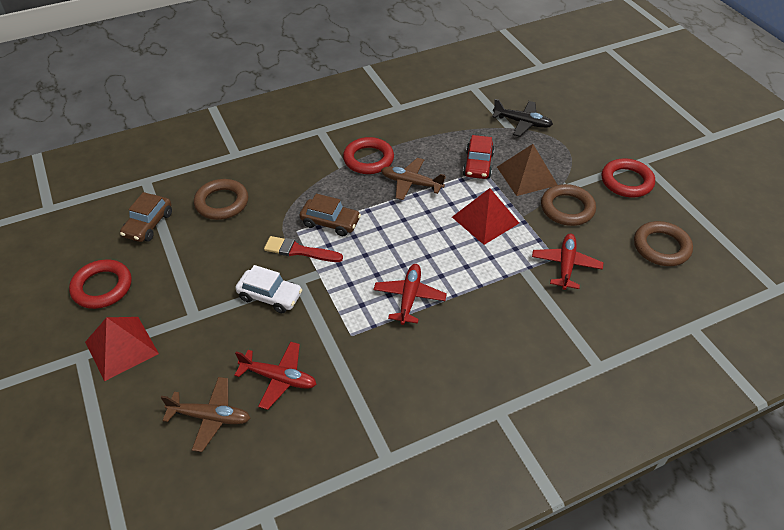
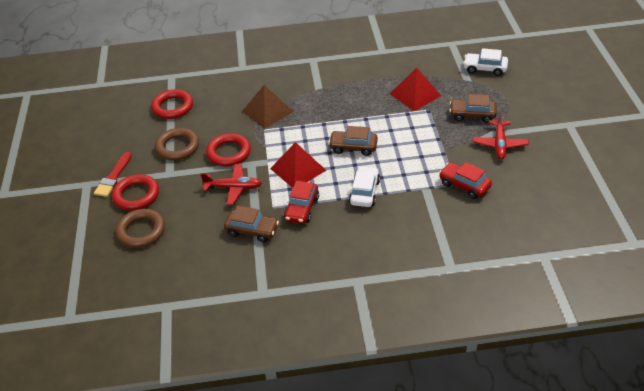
black plane: [492,99,553,137] = 1 -> none = 0
brown car: [120,192,172,242] [300,194,361,236] = 2 -> [224,206,279,242] [328,126,378,156] [449,94,497,123] = 3
brown plane: [161,377,250,452] [381,158,446,200] = 2 -> none = 0
brown ring: [194,179,248,220] [541,184,596,226] [634,221,693,266] = 3 -> [115,209,165,248] [155,128,199,161] = 2
red car: [463,135,494,179] = 1 -> [284,181,319,224] [439,162,492,199] = 2
red plane: [234,342,317,410] [374,264,447,325] [532,234,603,290] = 3 -> [200,164,262,205] [473,111,529,159] = 2
white car: [235,265,302,313] = 1 -> [349,166,380,207] [463,48,508,76] = 2

